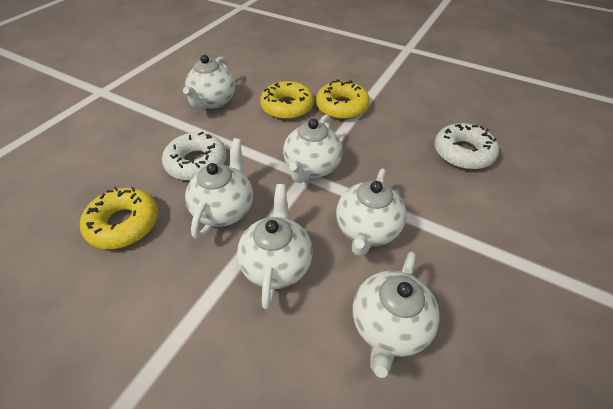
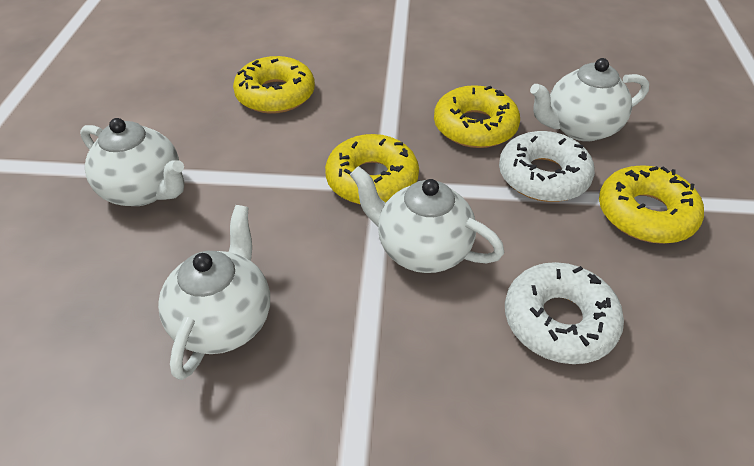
white teapot: [183,55,236,109] [185,138,253,240] [237,184,313,310] [283,115,342,183] [336,168,406,257] [353,251,440,378] = 6 -> [80,118,184,206] [158,205,270,380] [350,166,504,273] [530,58,649,142] = 4
yellow donut: [80,187,158,249] [260,81,314,120] [316,79,370,119] = 3 -> [233,56,315,114] [325,134,419,205] [434,85,520,148] [599,165,704,244] = 4

